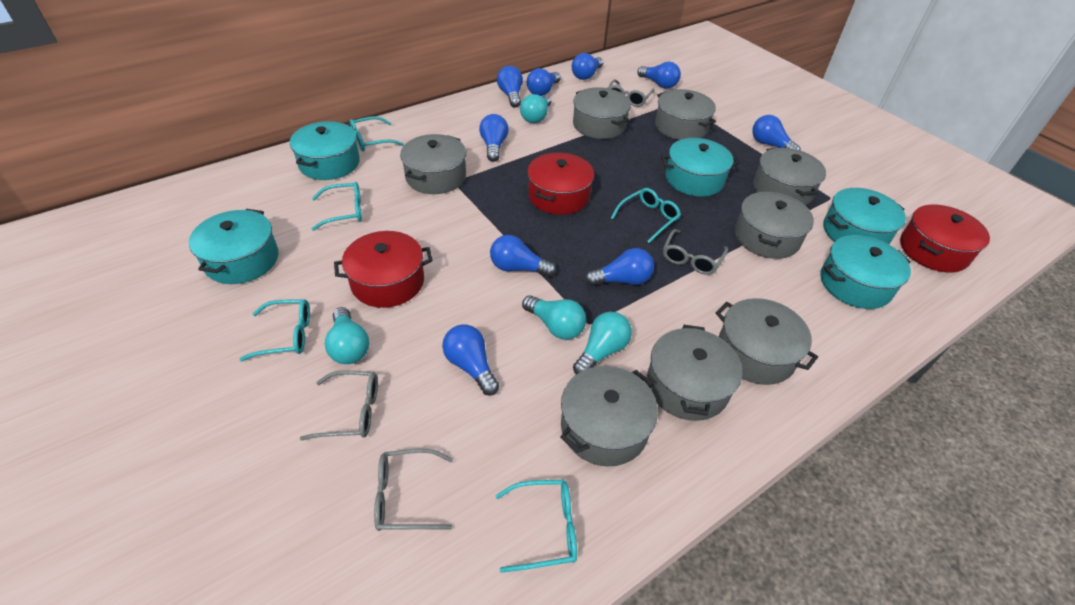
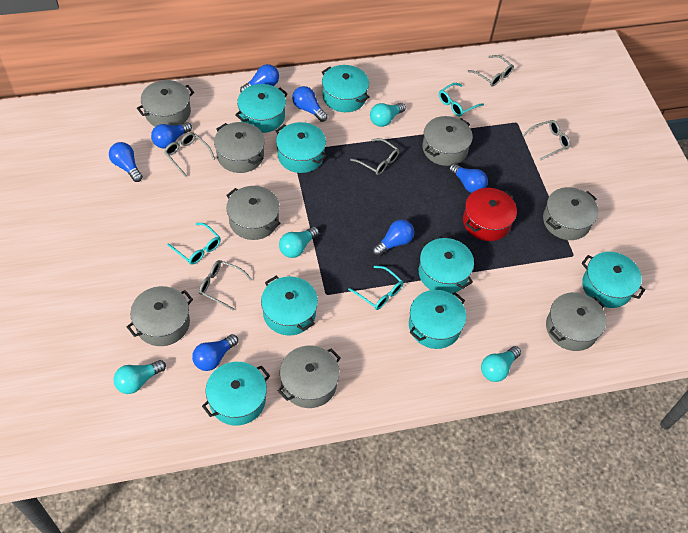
blue light bulb: [442,325,499,396] [479,114,509,162] [490,235,556,277] [497,66,523,108] [527,68,561,96] [572,53,603,80] [585,248,654,286] [637,62,681,89] [752,115,801,150] = 9 -> [109,142,143,182] [151,122,192,148] [192,334,238,371] [240,64,279,92] [292,86,328,122] [372,219,414,256] [449,163,488,193] = 7
grey glasses: [300,370,378,440] [374,449,453,531] [608,79,654,107] [663,229,728,275] = 4 -> [164,132,215,177] [199,260,252,311] [350,138,399,175] [468,55,514,86] [522,120,570,160] = 5
red pot: [334,231,433,308] [527,153,594,215] [900,204,990,273] = 3 -> [463,188,517,241] = 1
turquoise glasses: [239,299,310,362] [311,182,362,231] [350,116,404,152] [495,480,577,573] [611,188,681,243] = 5 -> [167,223,221,265] [348,266,403,310] [439,83,484,116] = 3
turquoise pot: [189,209,279,284] [290,121,360,180] [661,138,739,197] [821,235,911,309] [823,188,906,244] = 5 -> [202,362,270,426] [235,84,288,133] [261,276,318,336] [276,122,327,173] [322,65,370,112] [409,290,466,349] [419,238,474,294] [581,252,645,308] = 8

